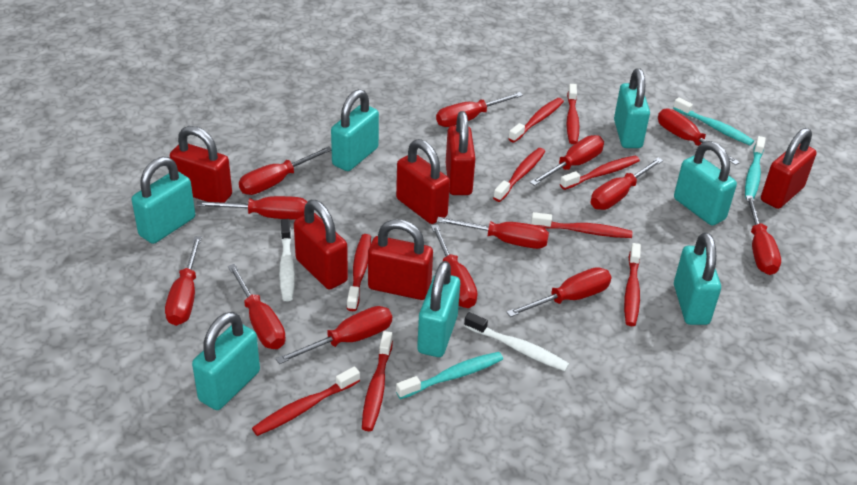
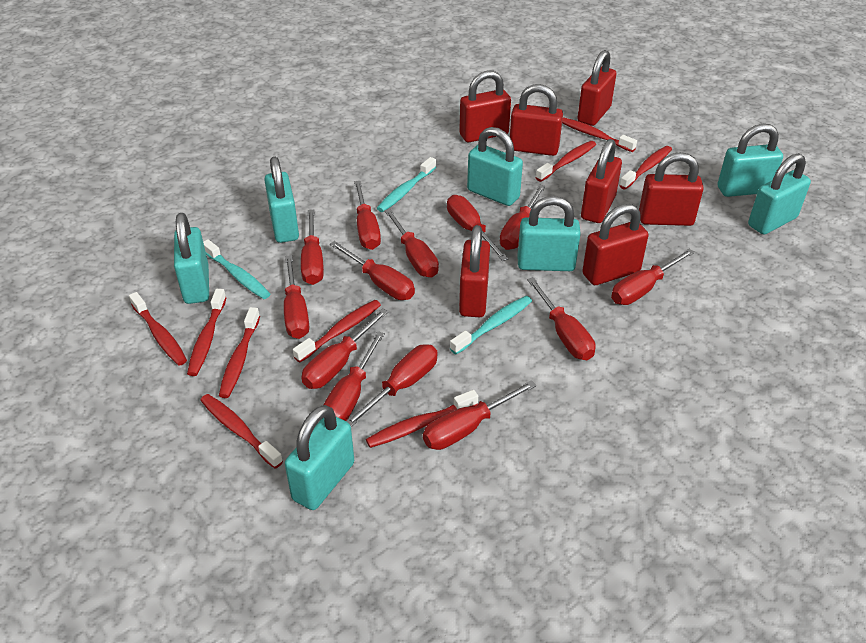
red padlock: [170,126,232,203] [294,200,348,289] [368,219,433,300] [396,139,450,224] [446,111,476,195] [761,128,817,209] = 6 -> [459,71,511,142] [459,225,490,317] [510,84,563,156] [577,50,616,126] [581,139,622,223] [582,204,649,285] [639,152,704,226] = 7
white toothbrush: [279,219,295,301] [464,312,569,371] = 2 -> none = 0

